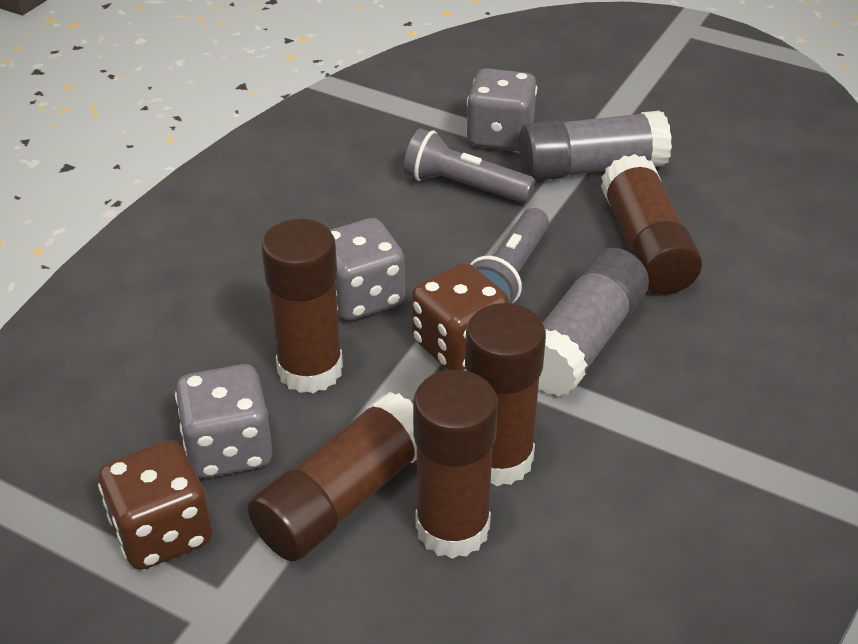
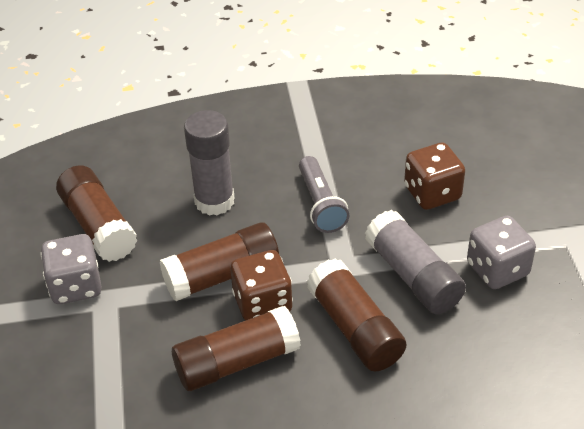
brown glue stick: [248,392,417,561] [261,219,343,393] [413,370,498,559] [465,303,546,486] [601,154,702,294] = 5 -> [56,165,137,262] [160,222,279,301] [172,306,301,391] [307,259,406,371] = 4
grey dice: [175,364,272,478] [330,218,405,321] [466,68,537,151] = 3 -> [40,234,102,304] [467,216,536,289] = 2
grey flashlight: [404,128,535,203] [470,208,549,304] = 2 -> [299,156,349,233] = 1

